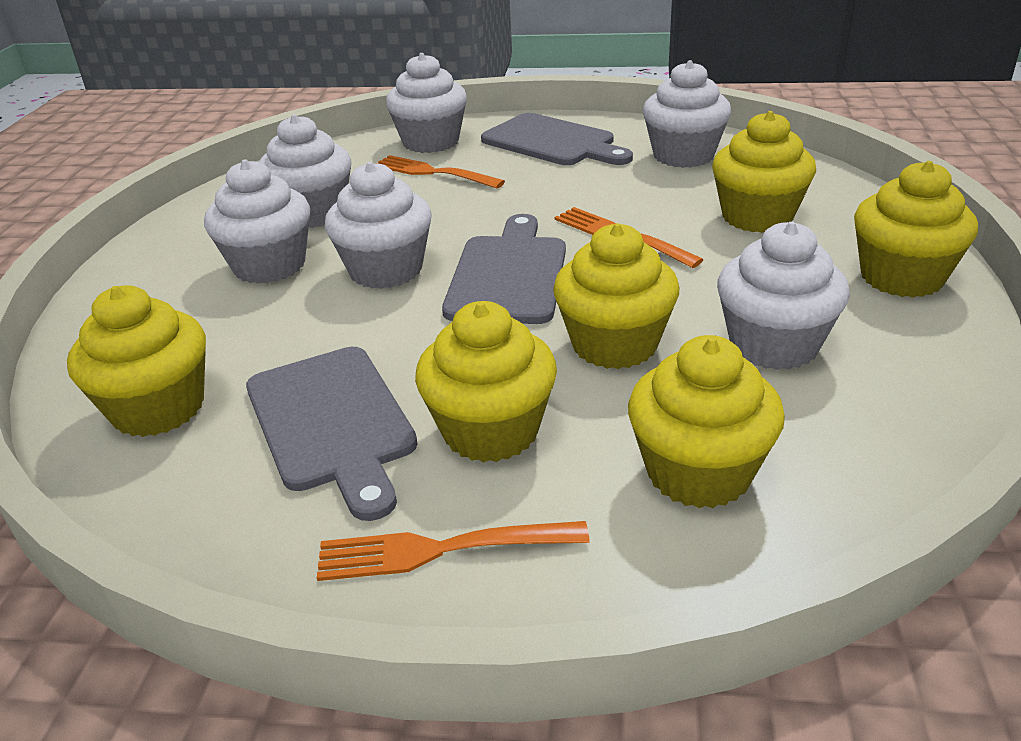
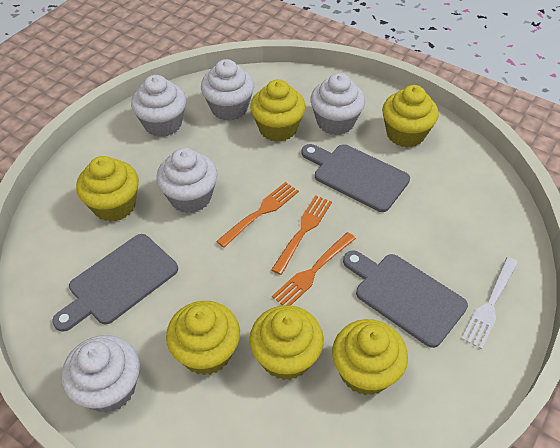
white cupcake: [204,159,310,284] [259,114,351,228] [325,162,432,289] [386,53,467,153] [643,60,732,168] [717,222,850,370] = 6 -> [62,335,140,413] [131,75,186,137] [156,148,218,213] [201,59,254,121] [310,73,365,135] = 5
white fork: none = 0 -> [461,257,518,349] = 1

